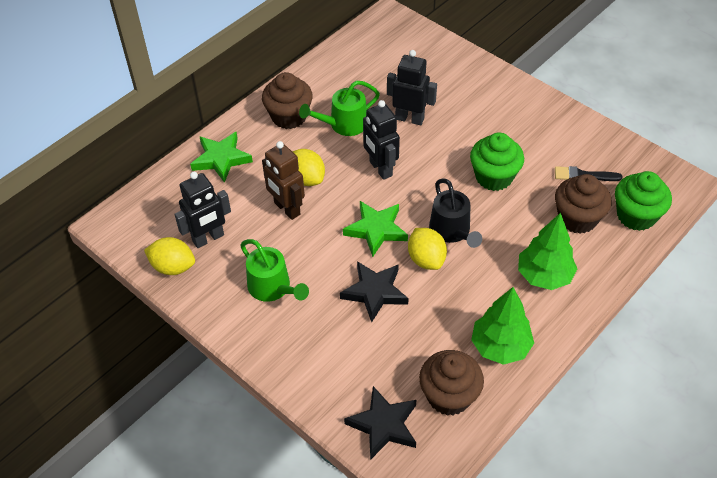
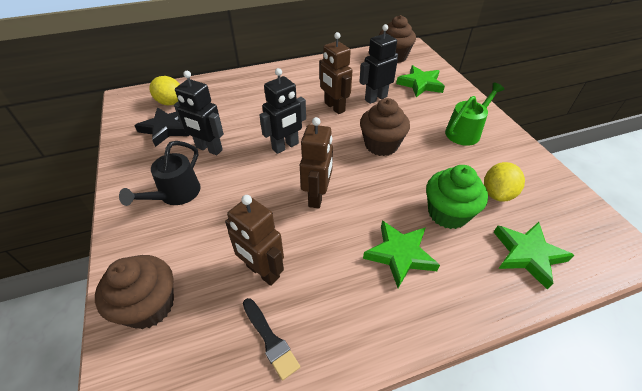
black star: [340,261,409,322] [344,386,416,460] = 2 -> [134,107,189,147] = 1
brown robot: [262,141,305,220] = 1 -> [225,195,284,286] [300,117,333,209] [319,32,353,114] = 3
green cupcake: [470,132,524,191] [615,171,672,231] = 2 -> [426,165,488,229] = 1
green star: [190,131,253,183] [343,201,408,257] = 2 -> [363,220,440,288] [396,65,445,97] [494,222,574,290] = 3
green tree: [471,287,534,365] [518,213,577,290] = 2 -> none = 0
green watering can: [240,239,309,302] [299,80,380,136] = 2 -> [445,82,505,146] = 1
yellow lemon: [144,237,195,275] [292,149,325,186] [408,228,447,270] = 3 -> [149,76,180,105] [484,162,525,202] = 2

